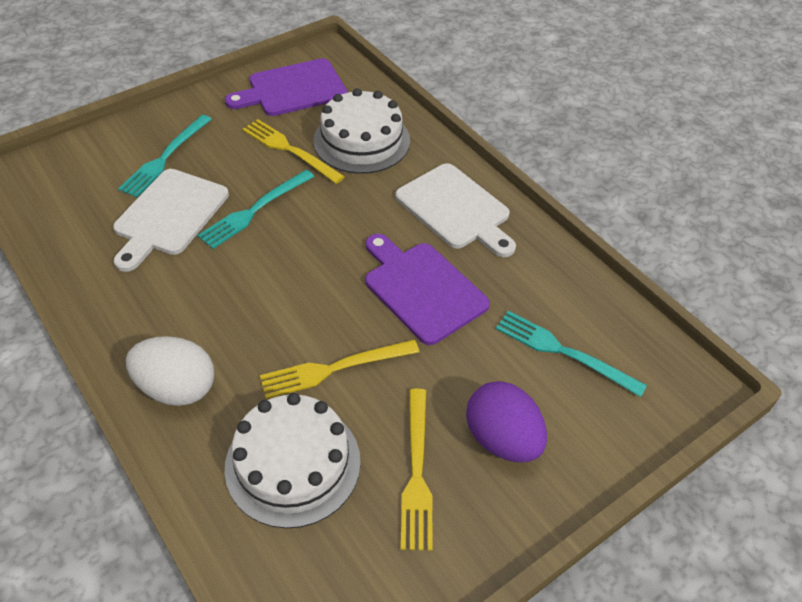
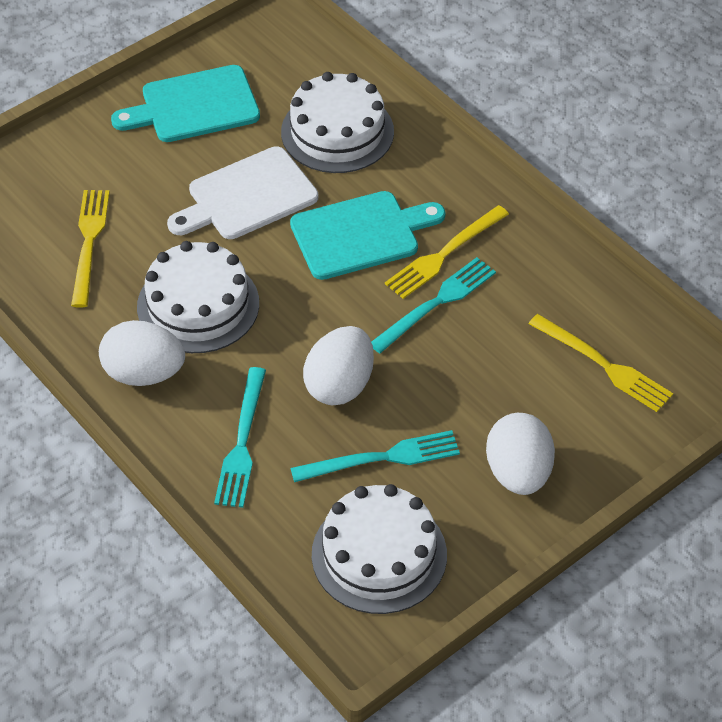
purple cutting board: [225,58,347,116] [365,234,490,345] = 2 -> none = 0
purple egg: [466,381,547,462] = 1 -> none = 0
turquoise cutting board: none = 0 -> [111,65,260,142] [290,191,445,280] = 2
white cake: [225,393,361,529] [313,88,410,174] = 2 -> [137,241,259,353] [281,72,394,173] [312,484,447,614] = 3
white cutting board: [113,169,229,272] [395,163,516,257] = 2 -> [167,146,318,239] = 1
white egg: [126,336,214,406] = 1 -> [99,320,185,386] [303,326,374,405] [486,413,555,495] = 3

